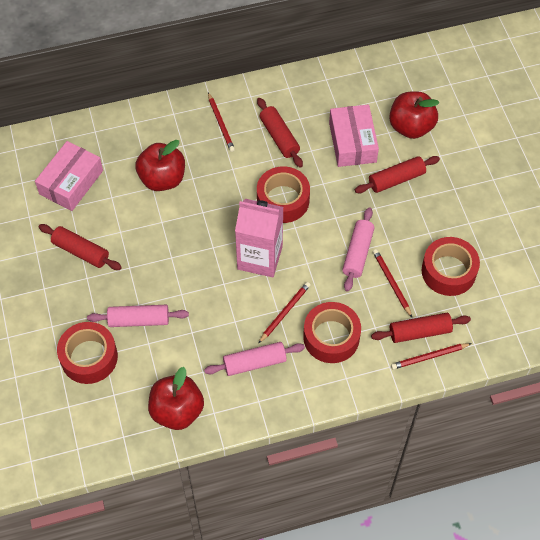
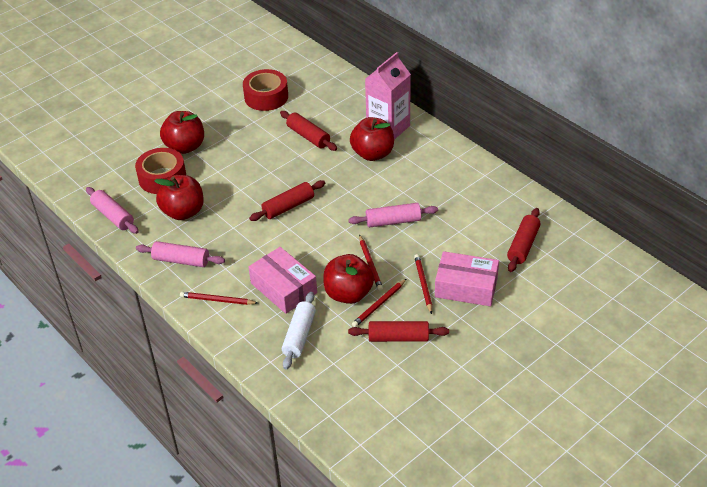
red apple: [135,140,185,191] [148,367,204,430] [389,91,439,139] = 3 -> [154,175,204,220] [160,111,204,154] [323,254,374,304] [350,117,394,161] = 4
red tape: [57,322,118,384] [257,166,310,223] [303,302,361,363] [422,237,480,296] = 4 -> [135,148,186,194] [243,69,288,111] = 2
white rolling pin: none = 0 -> [282,292,316,370] = 1

